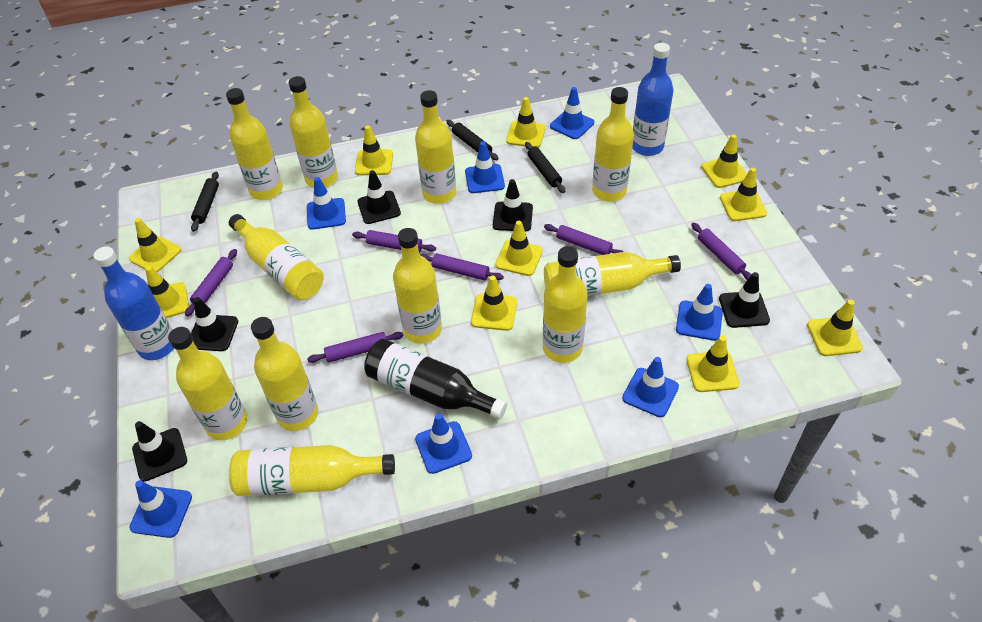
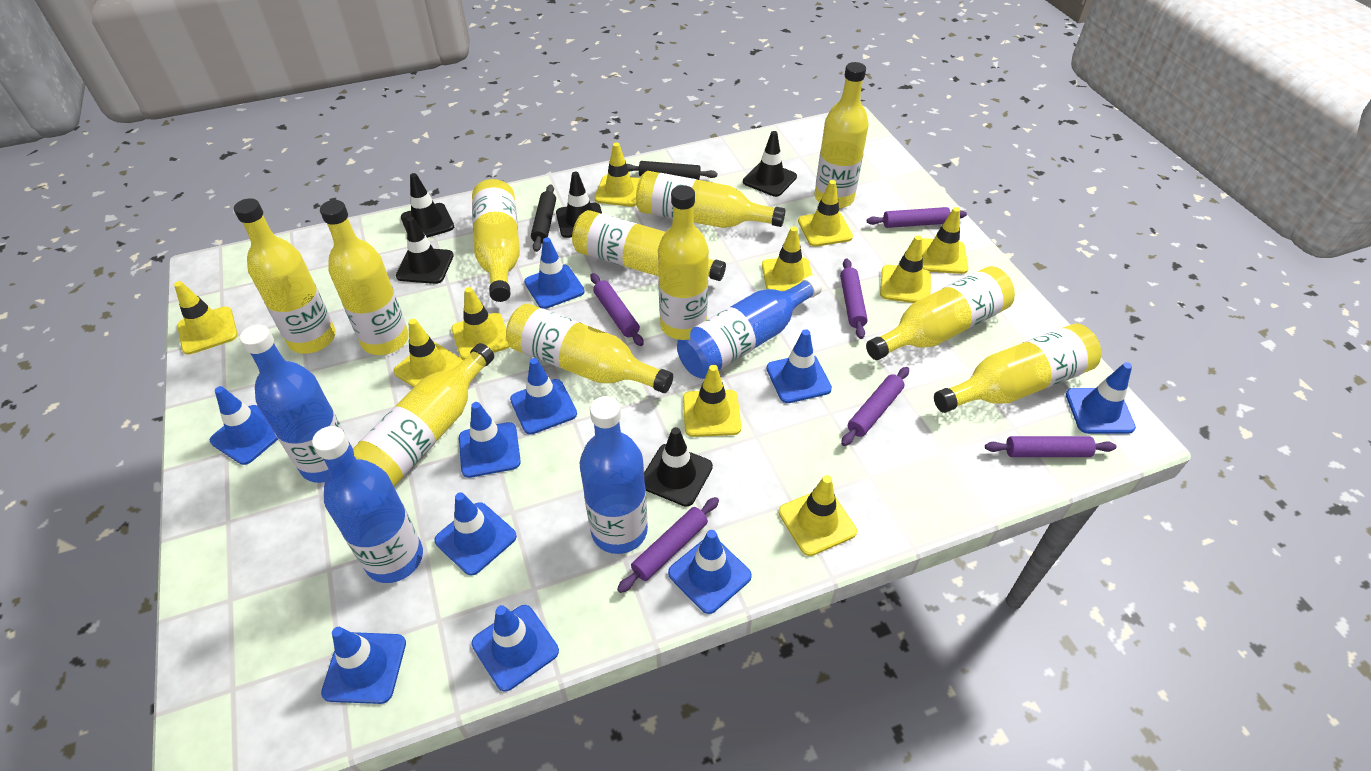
black bottle: [364,339,507,419] = 1 -> none = 0
black rolling pin: [191,171,219,232] [446,120,499,160] [525,142,565,193] = 3 -> [531,184,556,252] [627,161,717,180] = 2
blue bottle: [93,246,174,360] [632,43,673,156] = 2 -> [240,325,353,483] [312,426,423,583] [580,396,648,554] [677,275,822,379] = 4
blue traffic cone: [130,480,192,538] [307,177,346,230] [415,413,472,474] [465,141,505,193] [550,87,594,139] [622,357,679,417] [676,284,723,341] = 7 -> [210,386,278,465] [321,627,406,704] [435,492,517,576] [459,402,521,478] [471,605,559,691] [510,358,577,434] [524,237,585,309] [668,530,752,614] [766,329,832,403] [1066,362,1136,434] = 10

